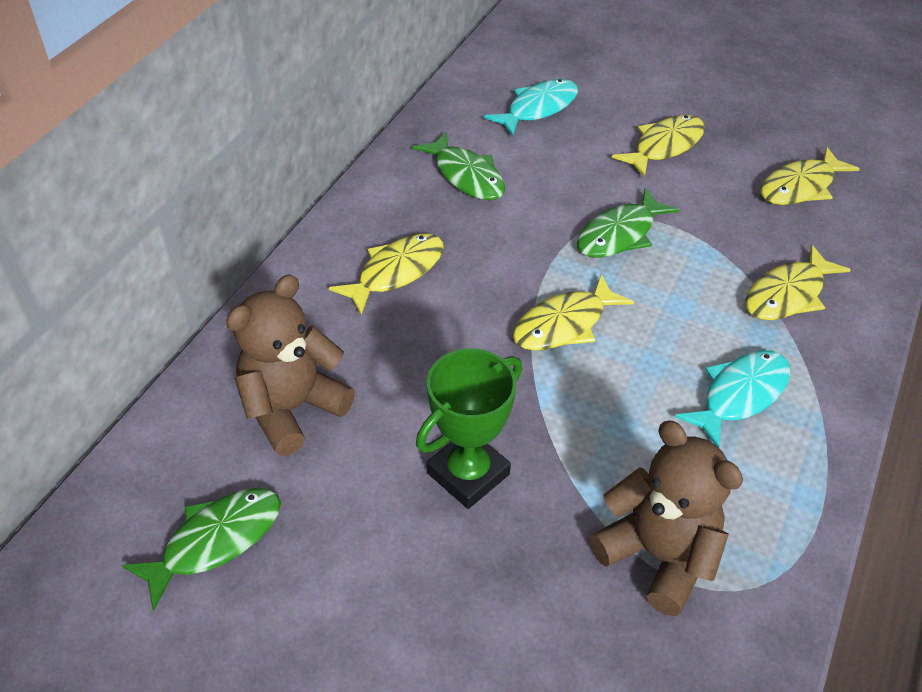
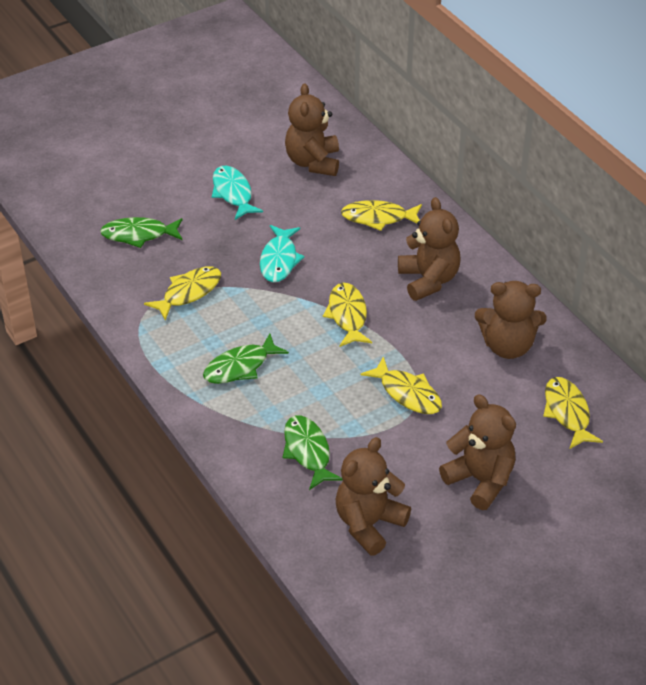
brown teddy bear: [226,274,355,456] [589,421,743,616] = 2 -> [285,84,339,176] [336,437,411,556] [398,197,461,301] [439,394,516,510] [475,281,547,359] = 5
green trophy: [416,348,522,509] = 1 -> none = 0

